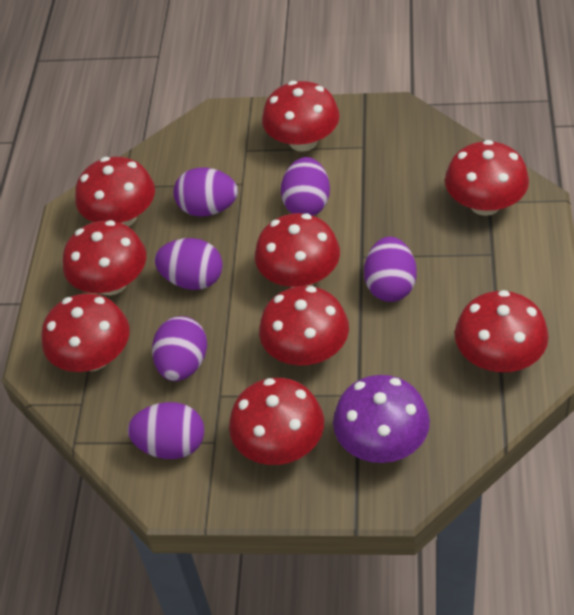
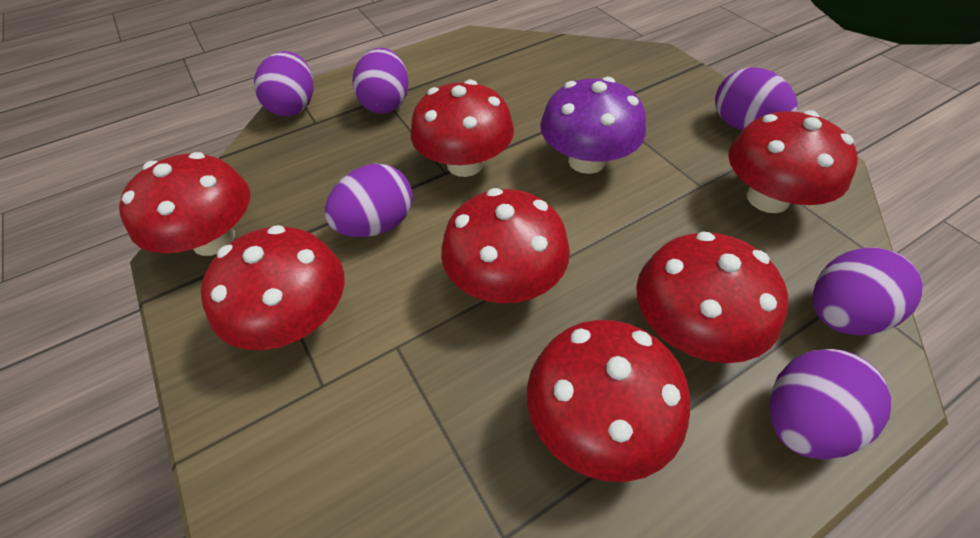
red mushroom: [41,294,130,372] [63,220,146,295] [75,157,155,227] [229,378,324,465] [255,213,340,288] [259,286,349,366] [262,81,340,152] [445,140,529,216] [455,290,549,372] = 9 -> [119,152,250,256] [201,225,344,350] [411,80,514,177] [441,188,570,303] [527,320,690,482] [636,232,788,363] [728,110,858,213] = 7

